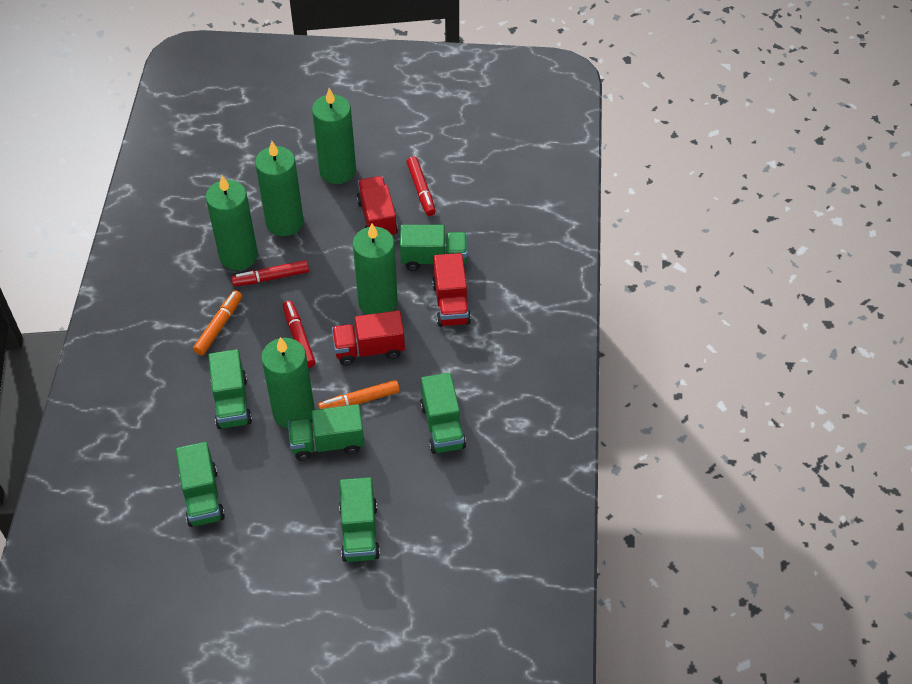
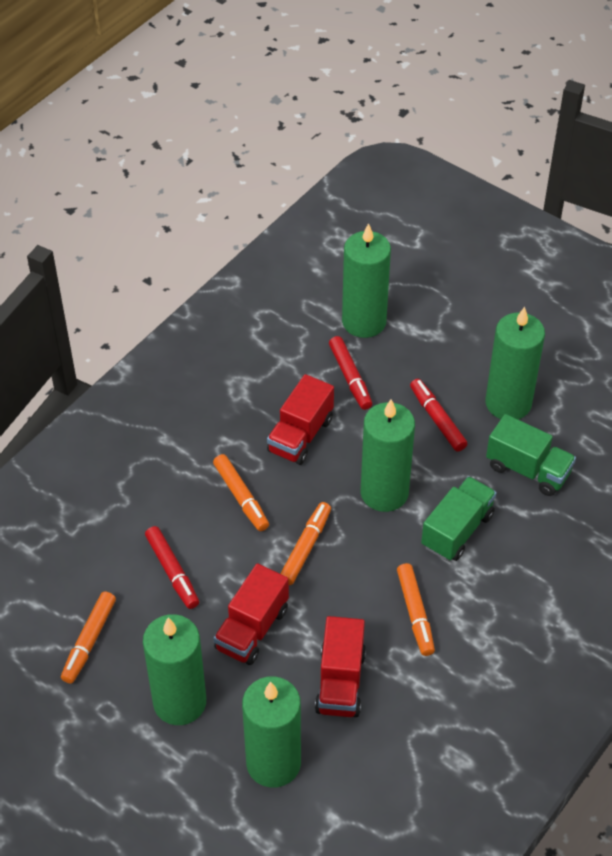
green truck: [176,442,225,527] [208,349,252,429] [288,404,364,461] [339,477,380,562] [400,225,467,271] [420,373,466,454] = 6 -> [421,476,496,561] [486,414,576,496] = 2
orange marker: [193,290,242,356] [318,380,400,409] = 2 -> [61,591,116,684] [213,454,269,531] [280,502,331,585] [397,563,435,656] = 4

